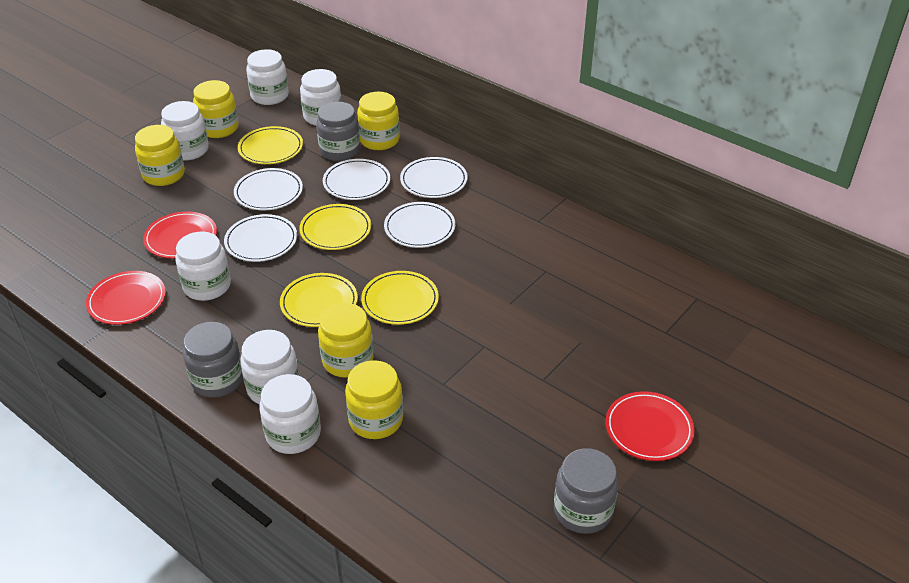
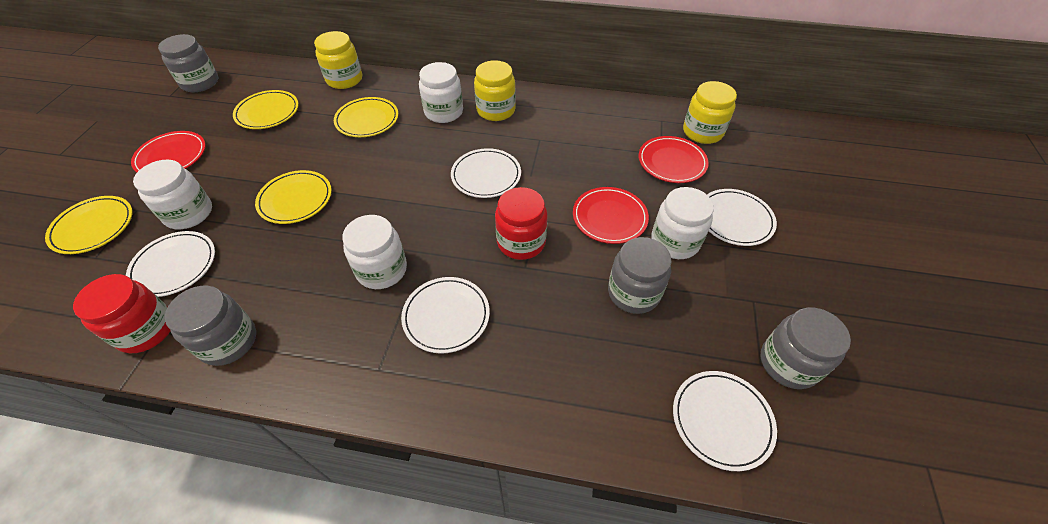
grey jar: [183,322,243,398] [316,102,360,161] [554,448,618,534] = 3 -> [158,34,218,92] [165,286,256,366] [608,237,671,314] [761,308,851,389] = 4
red jar: none = 0 -> [73,274,170,353] [495,187,547,260] = 2
white jar: [161,101,209,161] [175,231,231,301] [240,330,299,404] [246,49,289,105] [259,374,321,454] [300,69,342,126] = 6 -> [133,160,212,229] [342,215,407,289] [419,62,463,123] [651,187,714,259] = 4
yellow jar: [135,125,185,186] [193,80,239,138] [318,303,373,378] [345,360,403,439] [357,92,400,150] = 5 -> [314,31,362,89] [474,60,516,121] [683,81,737,144] = 3

